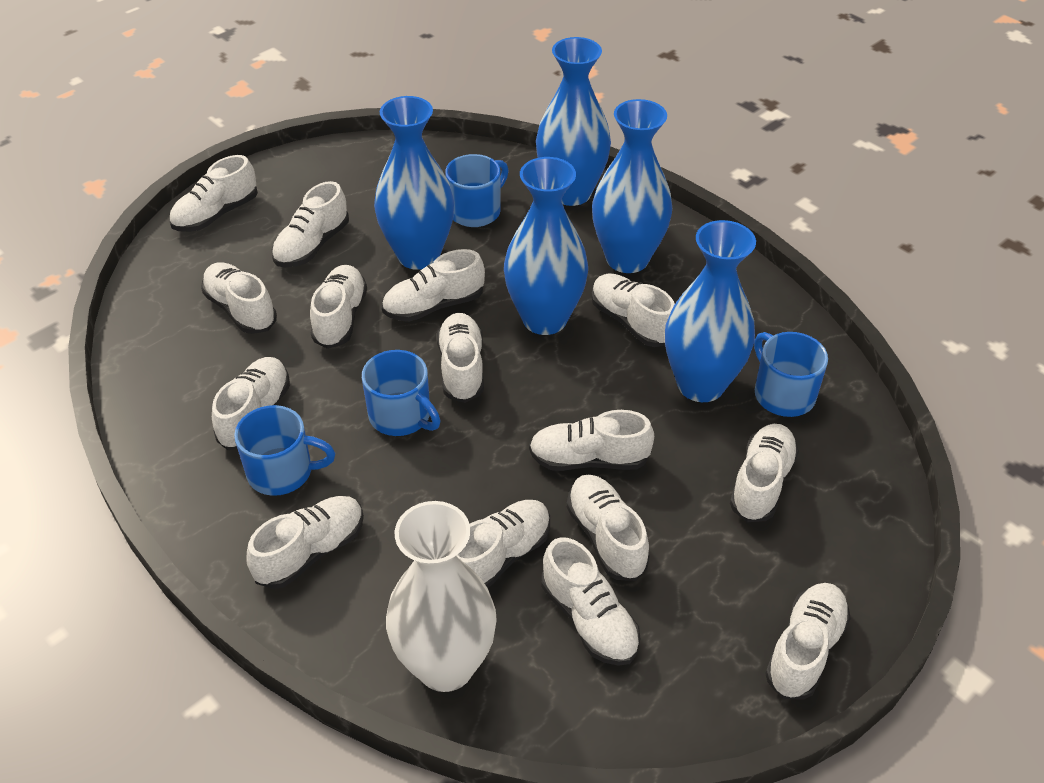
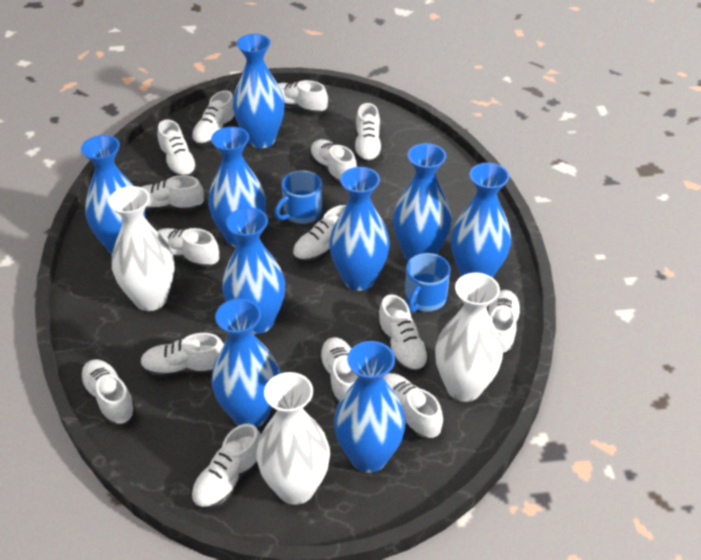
blue mug: [234,405,335,496] [362,350,441,436] [445,154,509,227] [754,332,828,417] = 4 -> [274,170,322,224] [405,253,451,313] = 2
blue vase: [374,96,454,270] [504,157,588,335] [536,37,611,206] [592,99,672,273] [665,220,756,402] = 5 -> [81,135,145,255] [208,127,266,248] [211,299,280,428] [222,208,285,334] [233,34,284,148] [329,167,390,291] [334,341,406,473] [393,143,452,261] [451,163,511,278] = 9
white vase: [386,501,497,692] = 1 -> [109,186,175,311] [256,372,330,505] [435,273,503,402] = 3

